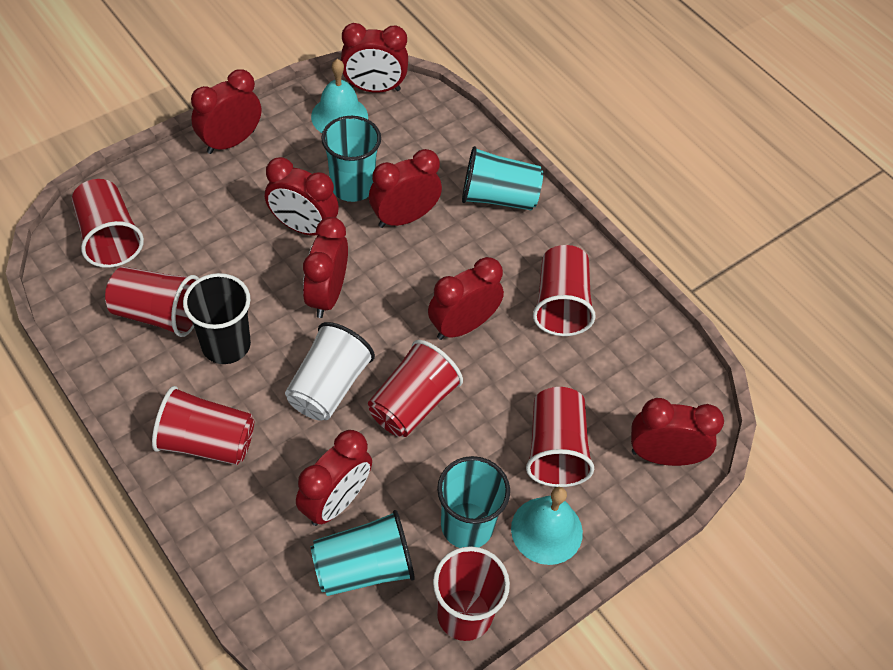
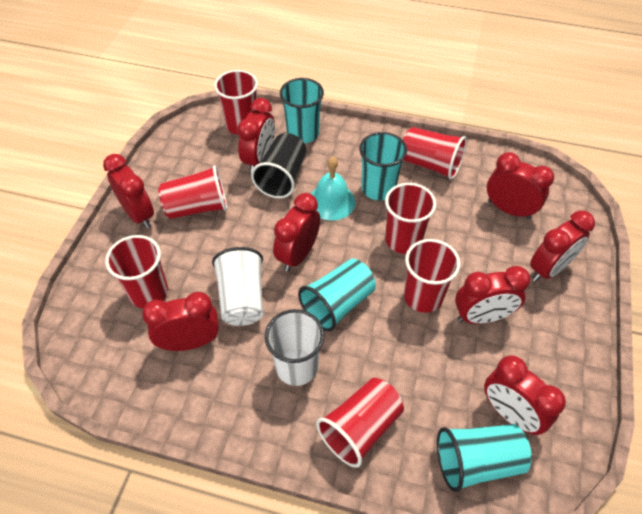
turquoise bell: [311,59,368,133] [511,487,583,565] = 2 -> [311,157,355,221] = 1
white cup: [285,322,375,421] = 1 -> [212,247,263,326] [265,309,324,386] = 2

